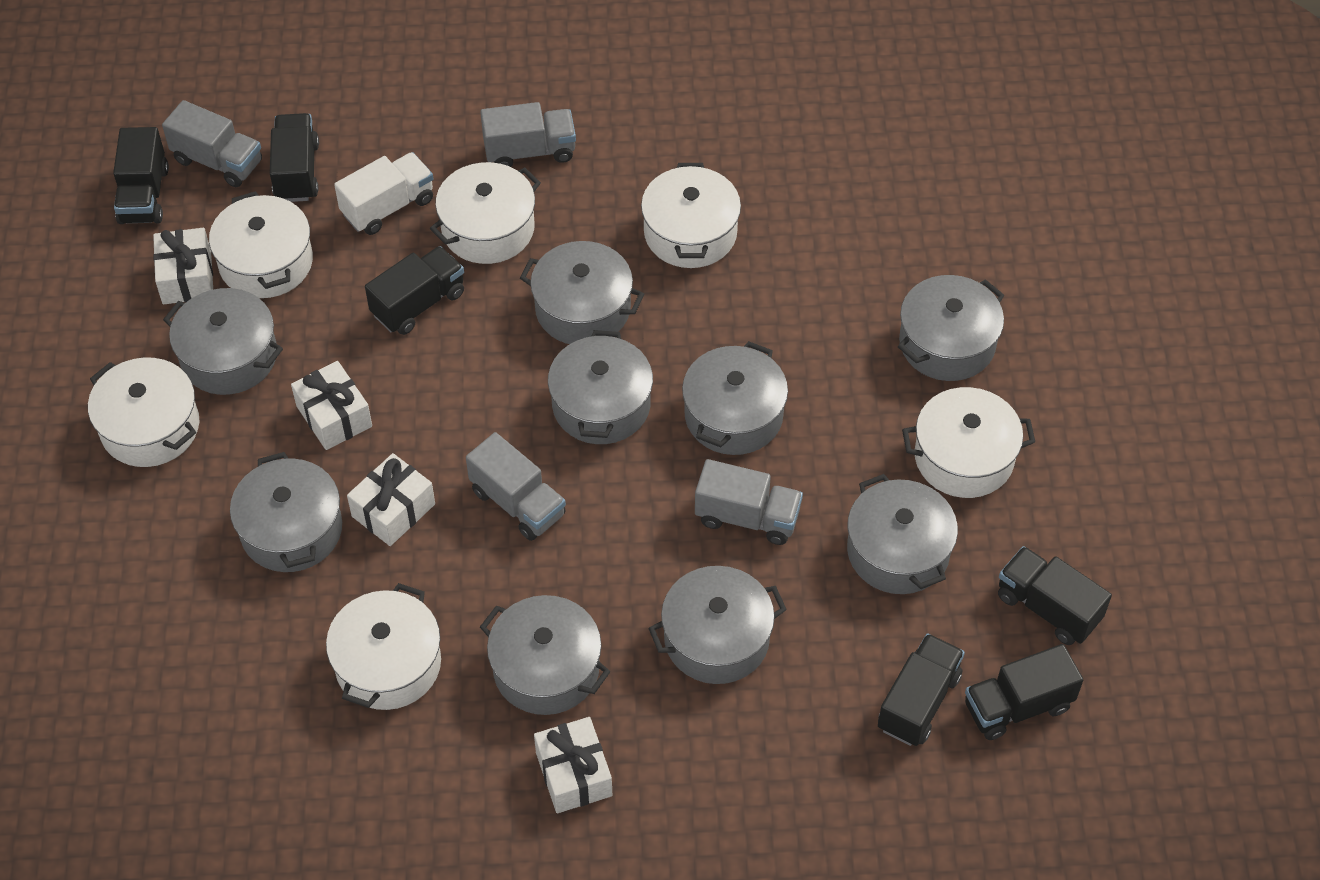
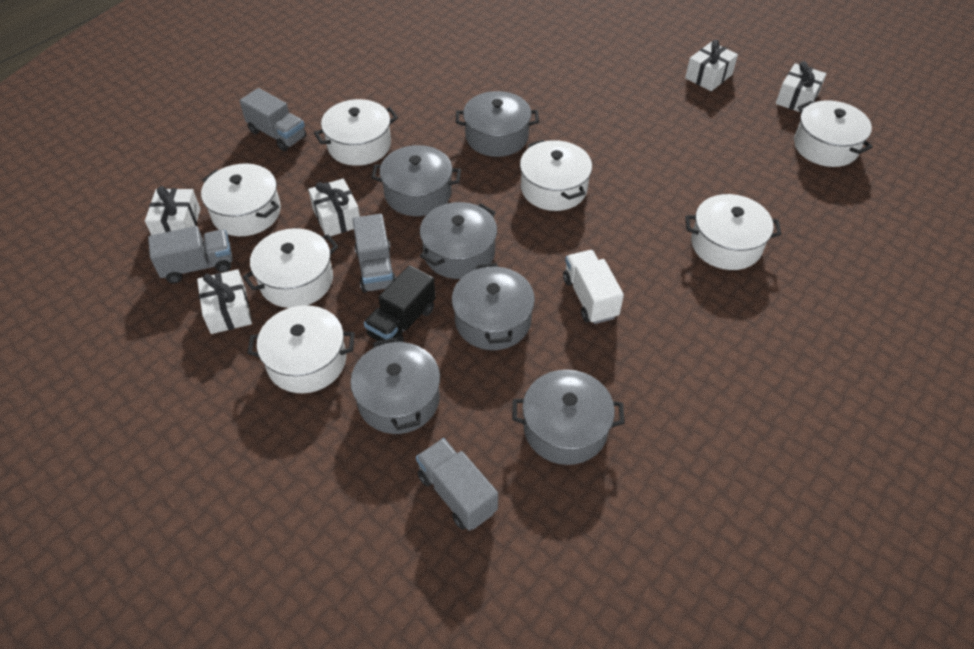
black truck: [113,127,169,224] [270,113,319,202] [365,246,464,335] [878,633,965,746] [965,644,1083,740] [998,546,1112,645] = 6 -> [364,265,436,342] = 1
grey pot: [163,288,283,395] [230,452,342,572] [480,595,610,715] [520,241,644,344] [548,330,653,444] [648,566,787,684] [682,341,788,455] [847,474,958,594] [898,275,1004,381] = 9 -> [350,337,440,434] [371,145,461,216] [420,202,497,279] [452,263,535,350] [456,91,539,157] [512,370,625,465] = 6
white gift: [153,228,213,304] [291,361,372,450] [347,453,435,546] [534,717,612,813] = 4 -> [145,186,201,235] [197,269,252,334] [308,178,360,236] [685,40,738,91] [776,61,827,112] = 5
white pot: [88,357,199,467] [209,191,313,298] [326,583,441,710] [430,162,541,264] [641,163,741,268] [902,387,1035,498] = 6 -> [201,163,281,236] [243,228,338,308] [247,305,355,393] [314,99,398,166] [520,139,592,211] [685,194,782,270] [794,100,873,167] = 7

